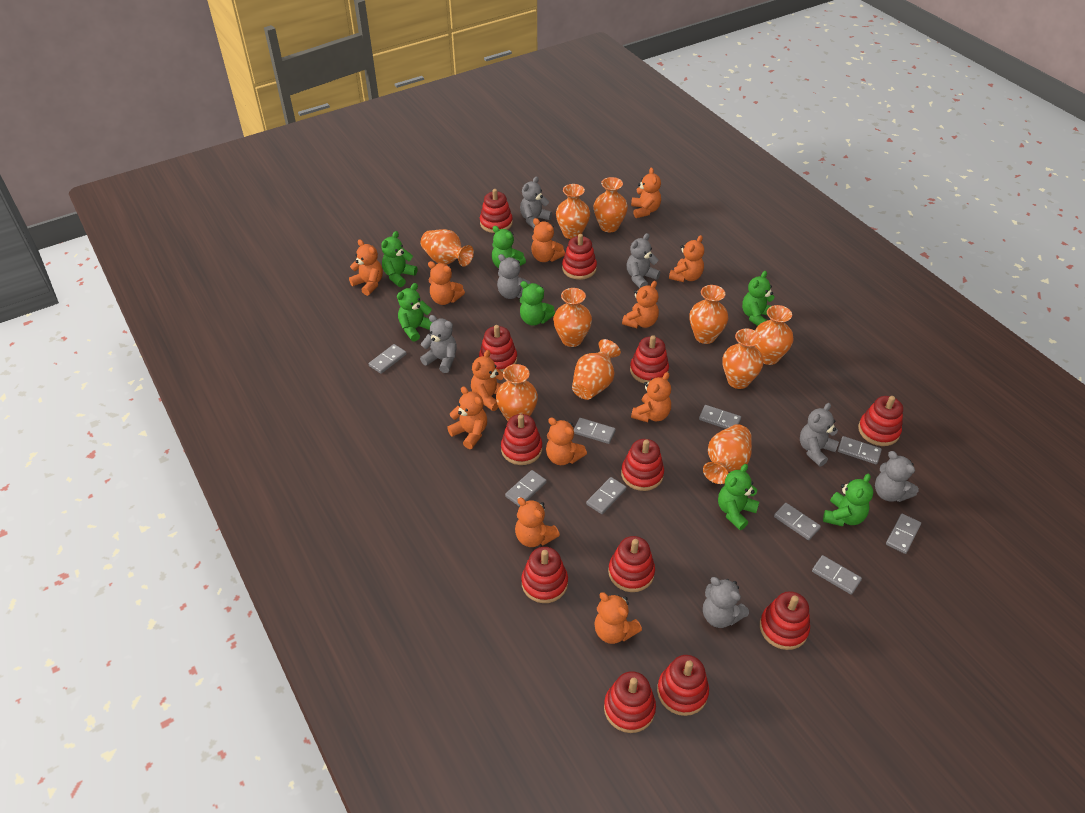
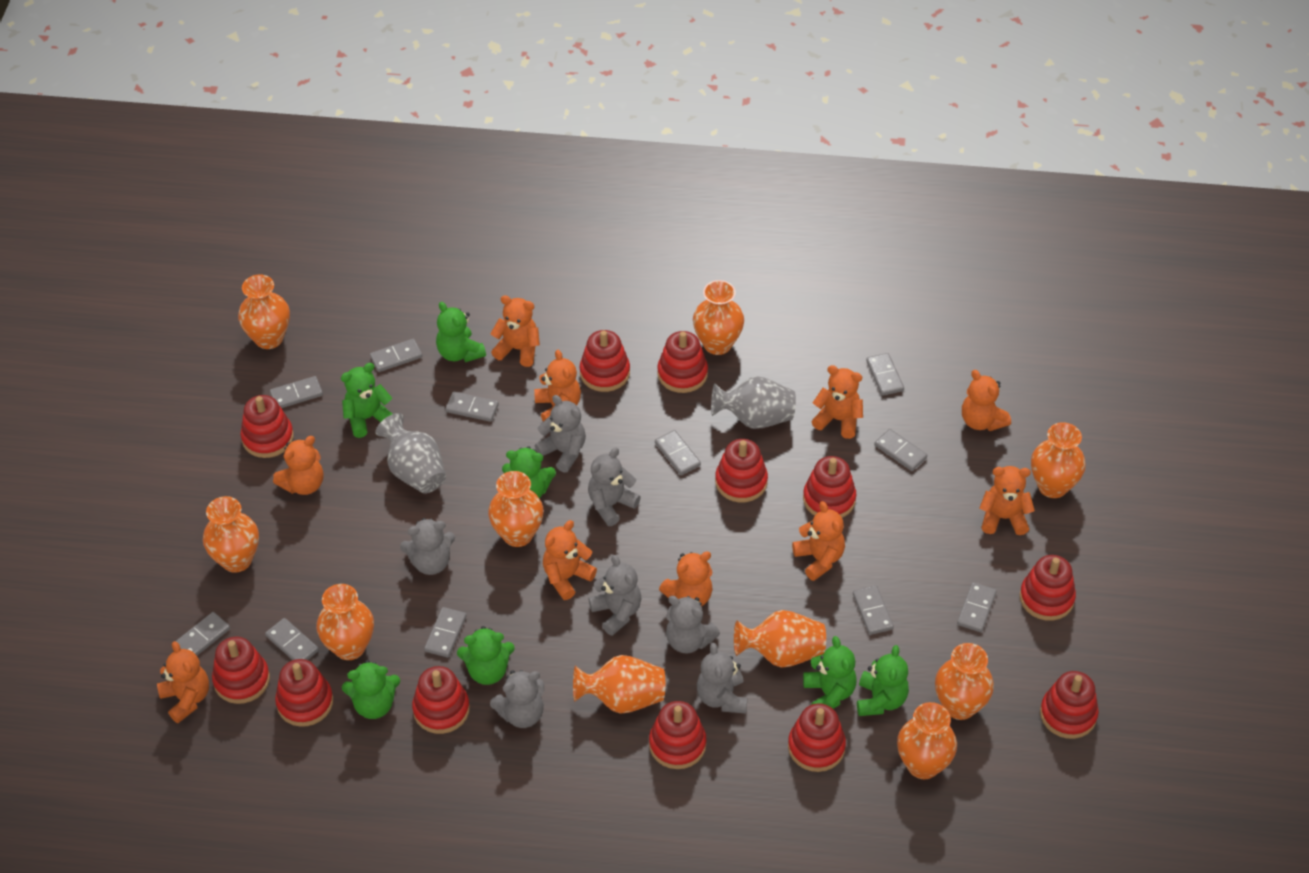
grey domino: [369,344,407,374] [505,470,547,507] [574,418,616,444] [586,477,627,514] [699,405,741,429] [774,503,821,540] [812,555,862,595] [838,436,882,464] [886,514,921,554] = 9 -> [175,612,230,655] [265,618,319,660] [270,376,323,408] [370,339,422,372] [424,607,467,657] [446,391,499,422] [655,430,701,475] [853,585,894,635] [866,353,904,396] [874,429,927,471] [957,582,997,632] = 11
grey vase: none = 0 -> [375,413,446,494] [711,376,796,429] = 2
orange teddy bear: [349,239,383,296] [428,261,465,305] [447,386,487,449] [471,350,504,411] [515,497,560,547] [531,218,565,262] [546,417,587,465] [594,592,642,644] [622,281,659,328] [631,167,661,218] [631,372,671,422] [669,235,704,282] = 12 -> [157,641,209,723] [273,436,323,495] [490,295,540,367] [534,350,581,422] [543,520,597,600] [659,551,713,607] [792,501,845,581] [811,365,863,439] [962,370,1011,431] [979,466,1035,535] = 10

